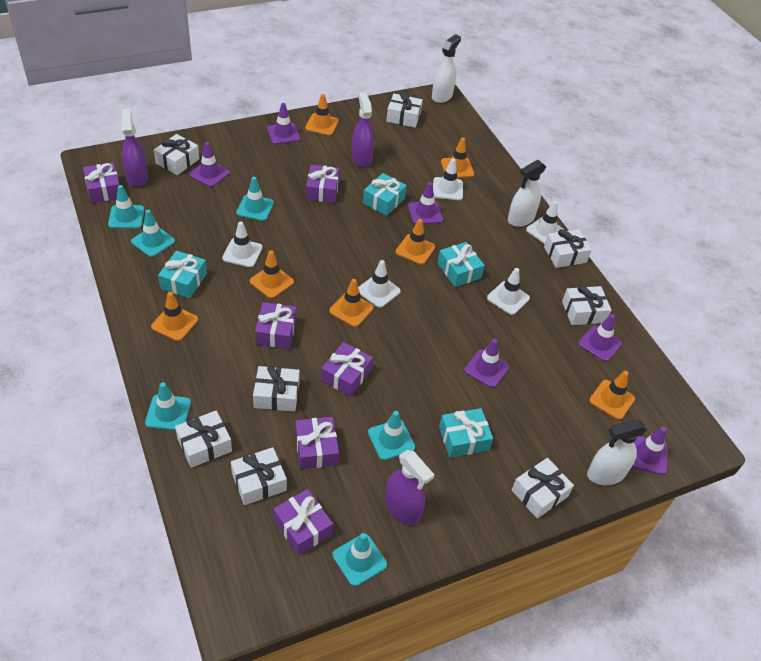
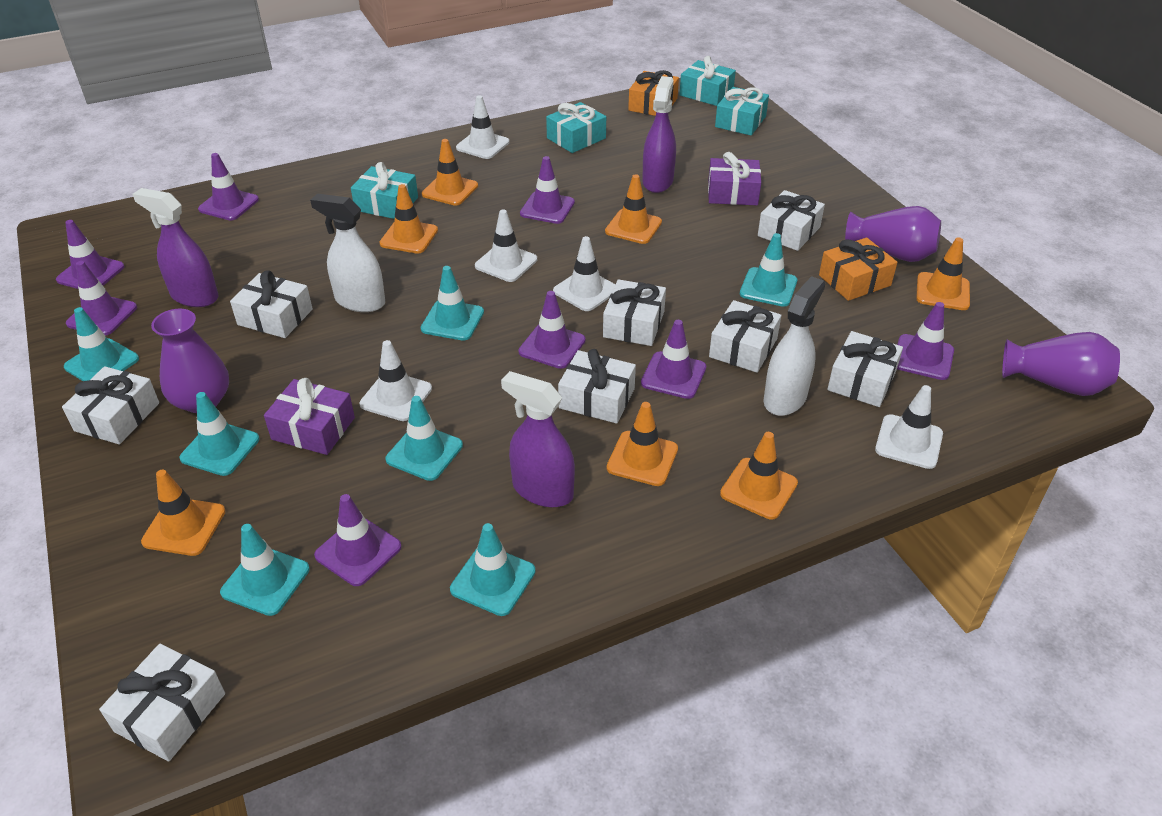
orange gift: none = 0 -> [628,70,679,116] [819,237,898,301] = 2
purple gift: [83,162,119,203] [255,302,296,349] [274,489,333,555] [295,417,339,469] [306,165,340,203] [321,342,373,397] = 6 -> [264,378,355,455] [708,152,761,205] = 2
purple traffic cone: [190,142,230,187] [267,103,300,144] [408,182,443,224] [464,339,509,388] [578,314,622,362] [632,427,668,475] = 6 -> [56,220,125,289] [66,261,137,336] [198,153,259,221] [314,494,402,586] [518,291,586,369] [520,156,575,224] [641,320,706,399] [897,302,954,380] = 8
purple vase: none = 0 -> [151,309,229,413] [845,206,941,262] [1002,332,1120,396] = 3
turquoise traffic cone: [108,185,144,229] [131,210,175,257] [145,382,191,431] [236,177,274,221] [332,533,387,586] [368,411,415,460] = 6 -> [64,307,139,381] [180,392,259,476] [220,524,310,616] [386,396,463,481] [421,266,484,341] [450,523,535,616] [740,233,797,307] = 7
white spray bottle: [432,34,461,103] [508,160,546,227] [587,419,647,485] = 3 -> [310,194,385,312] [764,276,825,416] = 2

